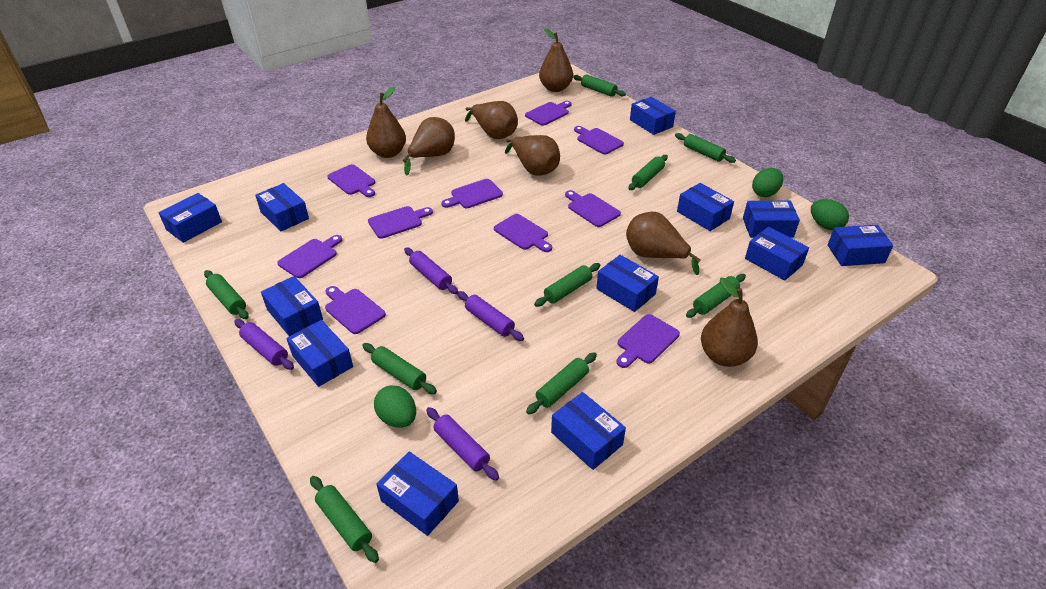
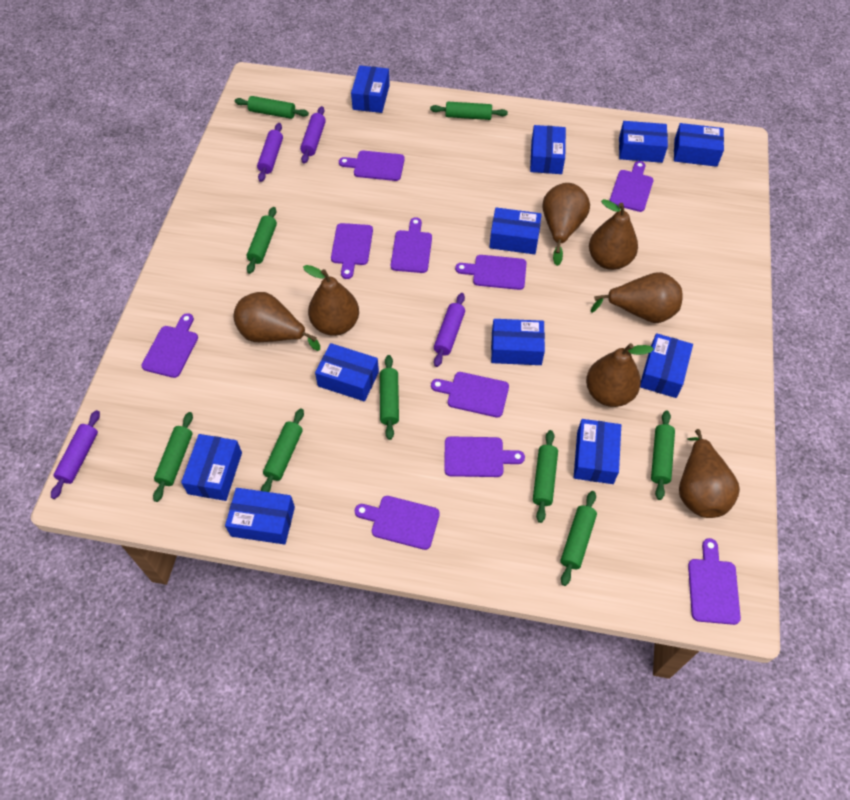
blue box: [158,193,222,243] [255,183,309,231] [261,276,323,336] [286,320,353,387] [376,452,459,536] [551,392,626,470] [596,255,659,312] [630,97,676,135] [677,183,734,231] [743,201,800,238] [745,227,809,280] [828,225,893,266] = 12 -> [181,434,242,501] [225,488,295,544] [315,343,379,402] [351,65,390,113] [489,207,542,254] [491,319,545,365] [530,125,566,174] [574,419,621,484] [619,121,668,163] [640,333,693,398] [674,123,724,167] = 11
green egg: [374,385,416,428] [752,168,783,197] [811,199,849,230] = 3 -> none = 0

